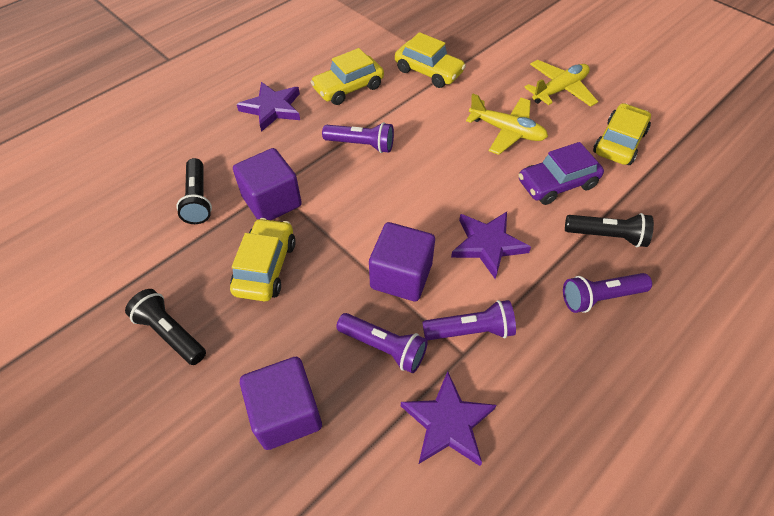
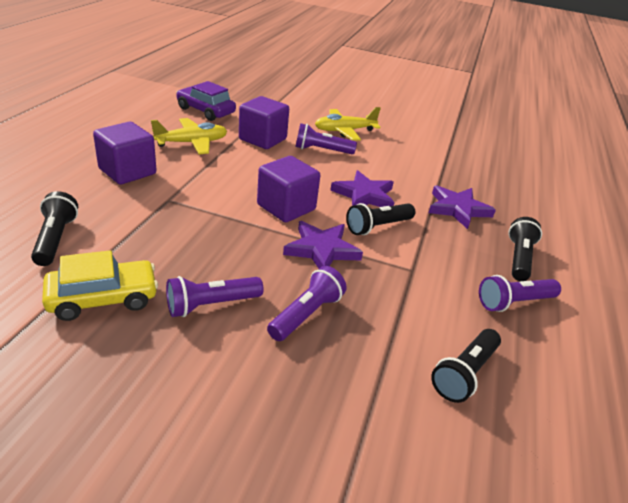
black flashlight: [125,289,206,365] [176,158,212,224] [565,213,654,247] = 3 -> [31,191,78,266] [346,203,415,235] [431,329,501,403] [508,217,542,281] = 4
yellow car: [230,218,296,302] [311,48,384,105] [395,32,466,88] [593,103,651,165] = 4 -> [42,250,158,321] = 1

